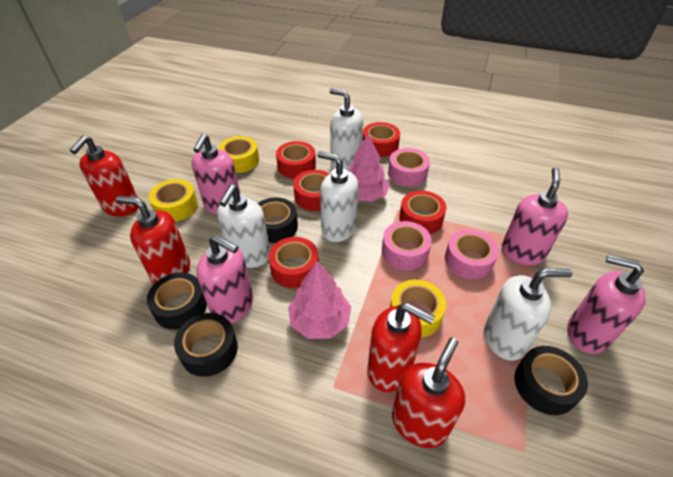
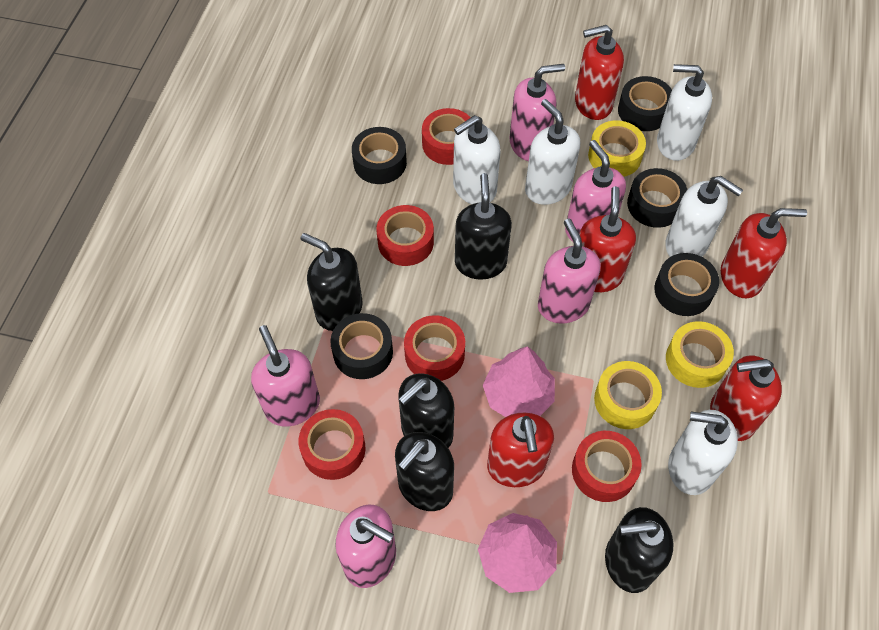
black soap dispenser: none = 0 -> [300,233,363,331] [395,432,454,511] [398,373,454,448] [455,173,512,280] [605,507,673,593] = 5
black tape: [147,273,207,330] [174,313,238,377] [258,197,298,243] [515,346,588,415] = 4 -> [330,313,393,379] [352,127,407,184] [618,76,672,131] [627,168,687,228] [654,253,719,316] = 5
pink soap dispenser: [192,134,240,214] [196,235,253,324] [502,167,568,265] [567,254,645,354] = 4 -> [251,325,320,427] [335,505,396,588] [509,64,565,161] [538,219,601,323] [565,140,626,242] = 5
pink tape: [382,221,432,270] [388,148,430,186] [445,229,499,280] = 3 -> none = 0
red soap dispenser: [70,135,139,216] [116,196,190,284] [367,303,435,392] [392,337,465,448] = 4 -> [487,413,554,487] [575,25,624,120] [579,186,636,292] [710,355,782,441] [721,208,807,298] = 5
white soap dispenser: [217,185,270,268] [317,151,358,242] [329,88,363,171] [484,268,572,361] = 4 -> [453,115,501,204] [525,99,580,205] [657,64,712,161] [665,176,743,257] [668,410,738,495] = 5

